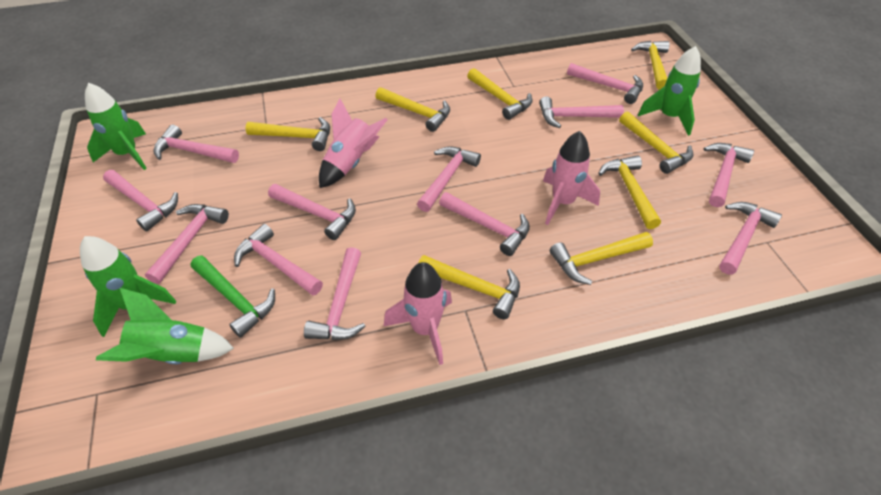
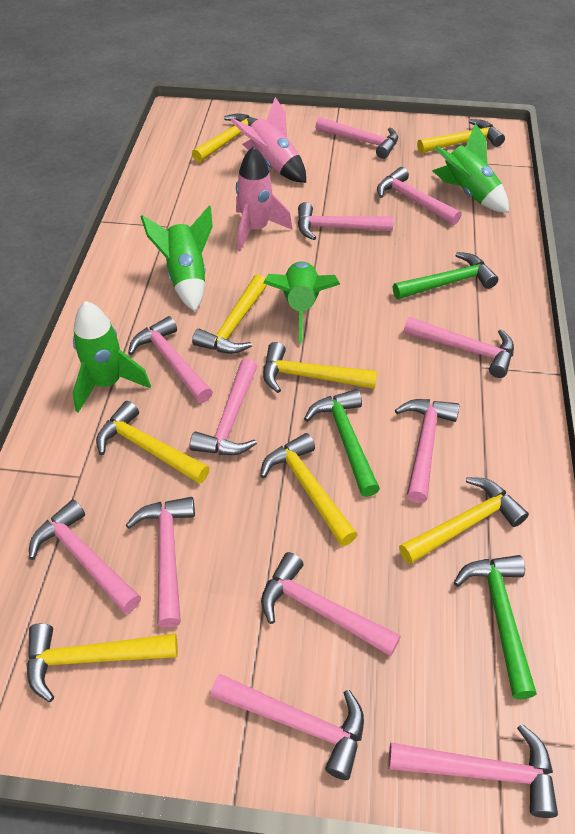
green hammer: [191,255,275,338] = 1 -> [304,389,380,497] [393,252,498,299] [454,555,537,699] = 3
pink rocket: [319,98,387,188] [384,262,452,365] [543,131,600,225] = 3 -> [230,97,306,183] [236,146,293,251] = 2

